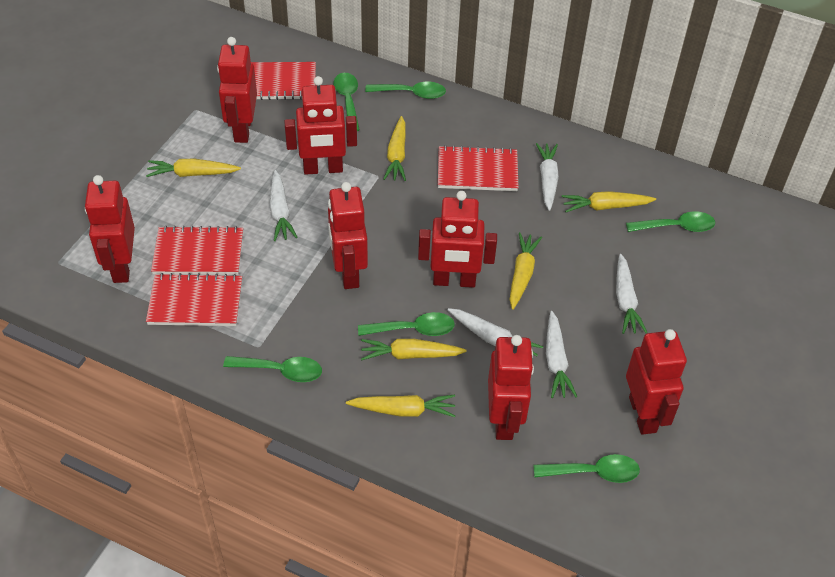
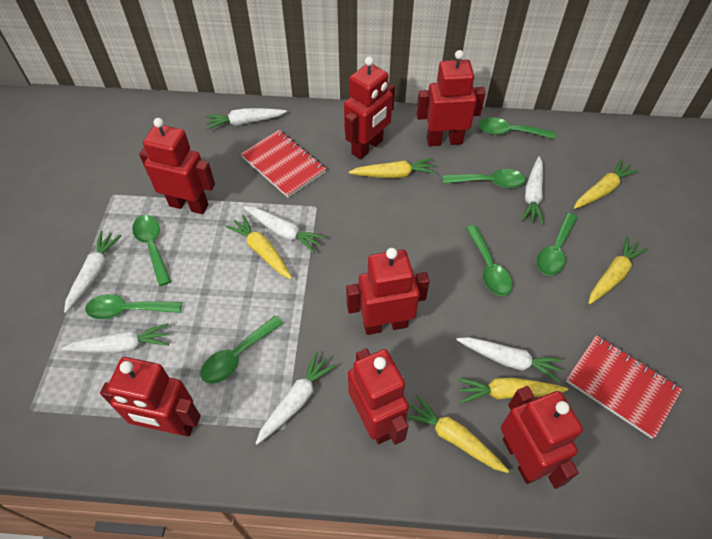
green spoon: [223,356,322,382] [334,73,360,131] [358,312,455,336] [365,82,446,99] [533,454,640,483] [626,211,715,232] = 6 -> [85,294,182,319] [132,215,171,286] [200,315,283,384] [443,169,525,188] [466,225,512,296] [478,117,555,139] [536,213,578,276] = 7
red notebook: [146,273,242,326] [151,226,243,275] [251,62,316,100] [438,145,519,191] = 4 -> [241,130,326,198] [566,335,682,439] = 2
white carrot: [269,170,298,241] [447,308,543,356] [536,143,559,211] [546,311,577,398] [616,254,648,334] = 5 -> [62,323,169,353] [64,231,122,313] [205,108,287,130] [244,206,326,253] [256,351,337,445] [457,337,564,382] [521,156,544,225] = 7

